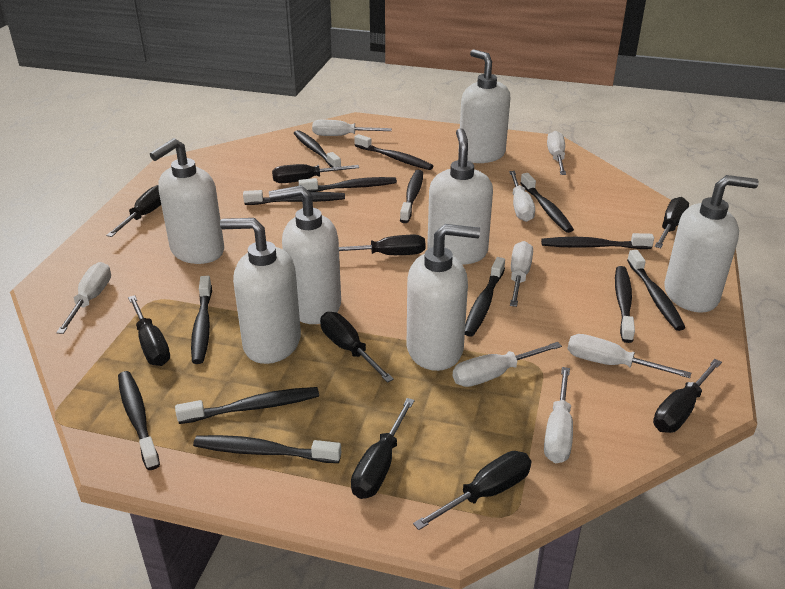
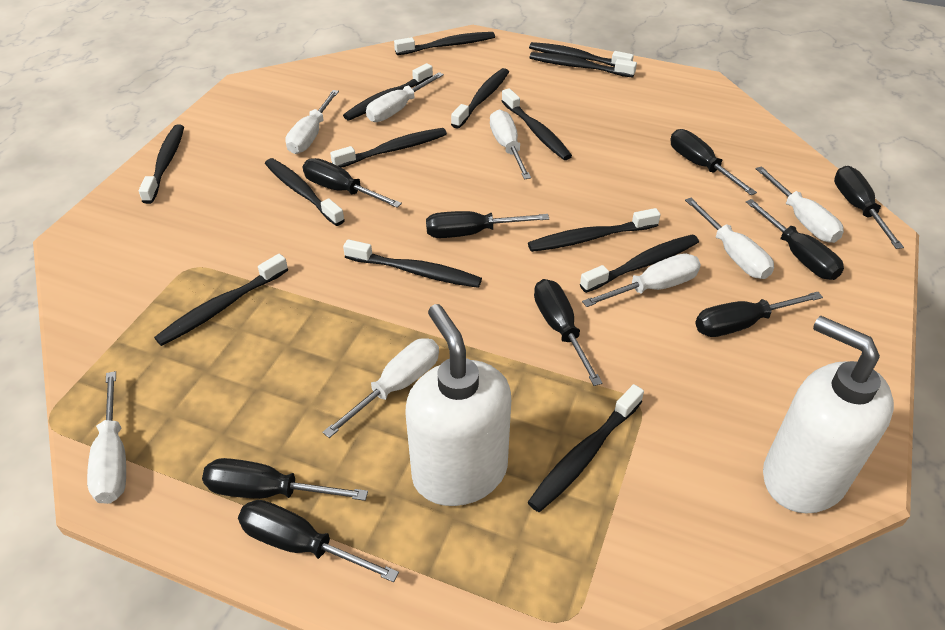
white soap dispenser: [150,138,224,264] [220,218,301,364] [269,185,341,324] [407,224,480,371] [427,128,493,265] [460,49,511,163] [664,175,759,313] = 7 -> [405,304,511,506] [763,316,894,513] = 2

